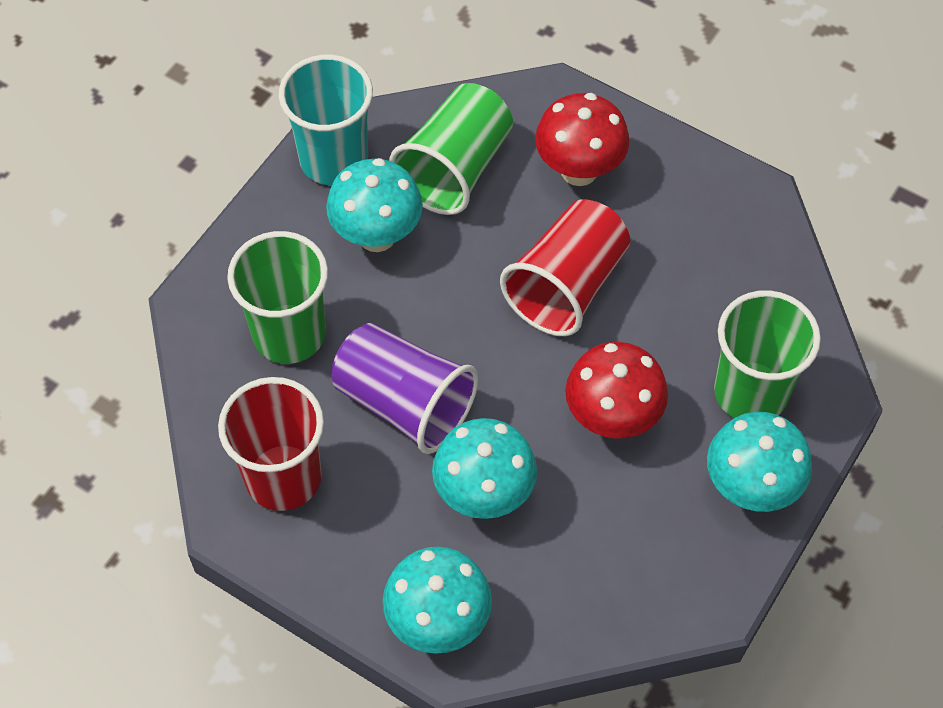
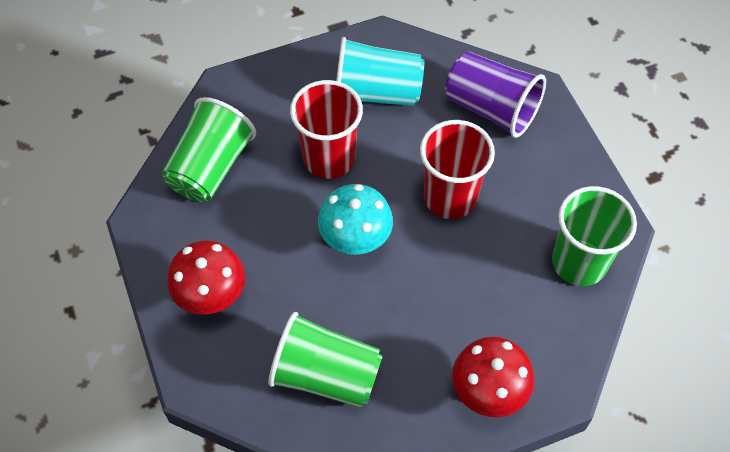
turquoise mushroom: [326,158,423,252] [383,547,492,654] [432,418,537,519] [707,412,812,512] = 4 -> [318,184,393,255] = 1

